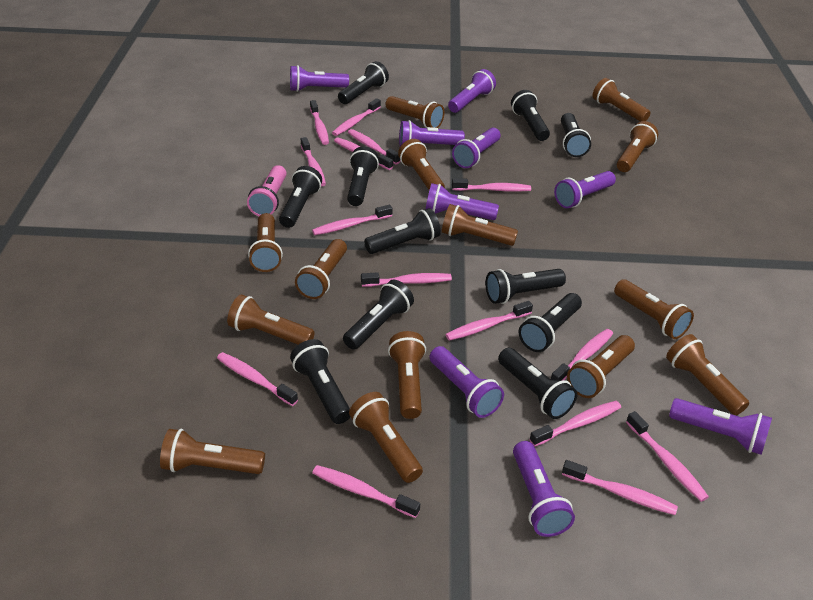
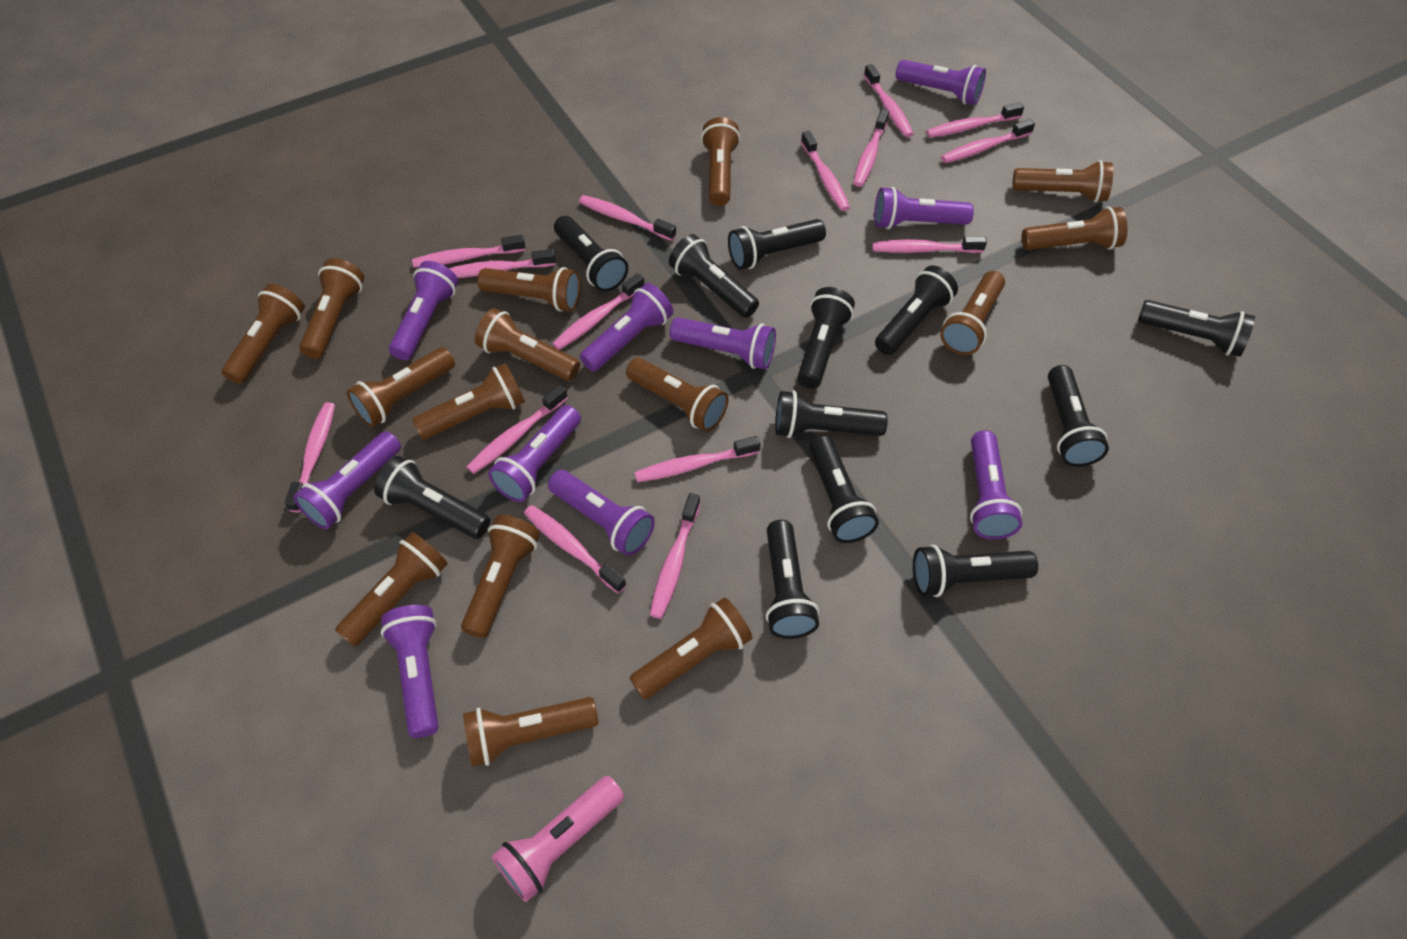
black flashlight: [279,166,322,228] [290,339,350,424] [338,61,389,104] [343,280,414,350] [347,146,379,206] [364,208,441,254] [485,269,566,304] [498,348,577,419] [511,90,550,141] [518,293,582,352] [561,113,591,157] = 11 -> [374,456,490,539] [554,216,628,292] [669,234,759,318] [728,219,826,270] [766,520,819,639] [775,390,888,438] [797,287,855,389] [809,435,879,543] [875,265,958,355] [913,544,1038,597] [1048,365,1109,467] [1138,300,1255,357] = 12
brown flashlight: [160,429,265,474] [227,295,315,345] [248,213,283,272] [295,239,347,299] [349,392,423,483] [385,96,444,128] [388,331,426,419] [398,139,445,190] [442,204,518,246] [567,335,635,398] [593,78,650,122] [614,279,694,339] [617,121,658,172] [666,334,749,415] = 14 -> [222,284,305,384] [299,258,364,359] [335,532,448,647] [347,347,455,427] [413,363,525,439] [461,515,540,638] [463,697,598,767] [475,308,580,381] [477,267,581,312] [626,358,728,432] [630,597,753,699] [701,117,740,206] [940,271,1005,355] [1012,160,1113,203] [1022,207,1128,250] = 15
purple flashlight: [290,65,349,92] [399,120,465,146] [426,183,499,220] [430,346,504,418] [448,69,496,113] [452,128,501,168] [513,441,575,537] [554,171,616,208] [669,398,772,455] = 9 -> [294,431,401,529] [381,605,439,738] [389,261,458,360] [488,405,581,502] [548,470,655,556] [580,283,673,371] [670,317,776,369] [874,187,974,229] [896,60,986,105] [970,430,1023,539] = 10

